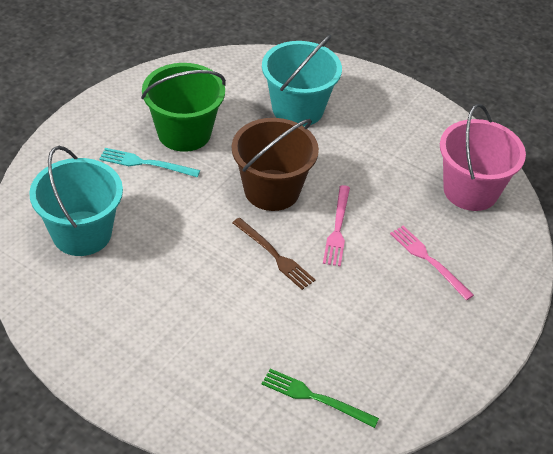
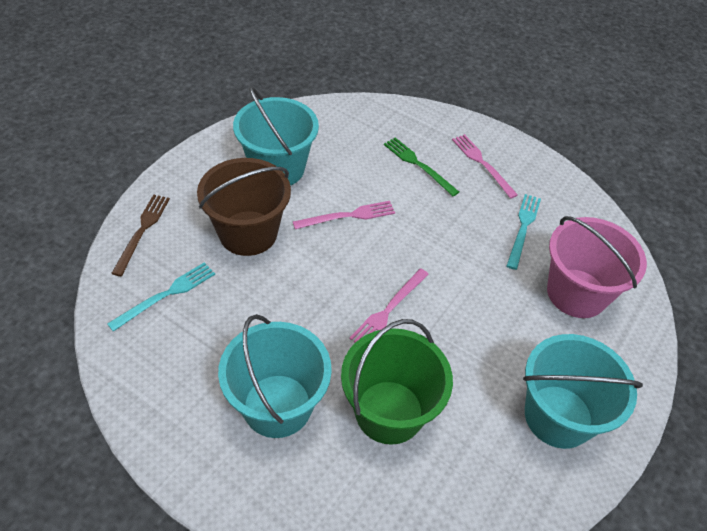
pink fork: [323,185,350,267] [390,226,474,300] = 2 -> [293,201,395,229] [349,268,429,342] [452,134,518,199] = 3
turquoise bucket: [29,146,123,256] [262,35,342,127] = 2 -> [218,314,332,438] [233,86,319,185] [523,334,643,449] = 3
turquoise fork: [99,148,200,177] = 1 -> [107,262,215,332] [507,194,541,270] = 2

